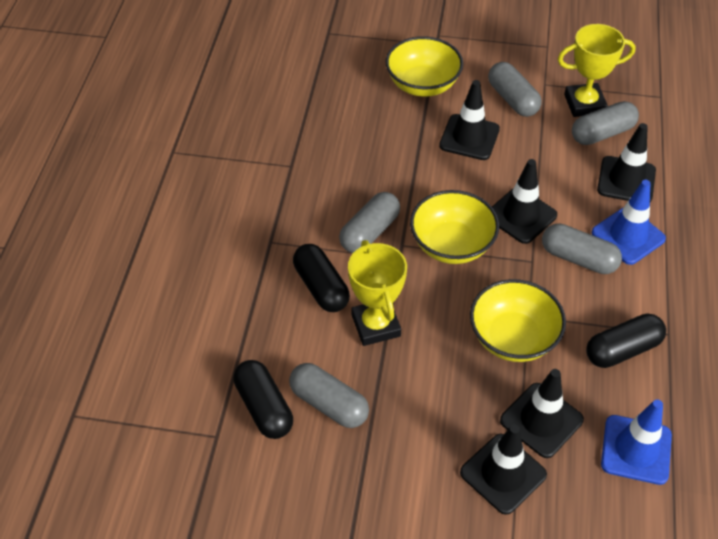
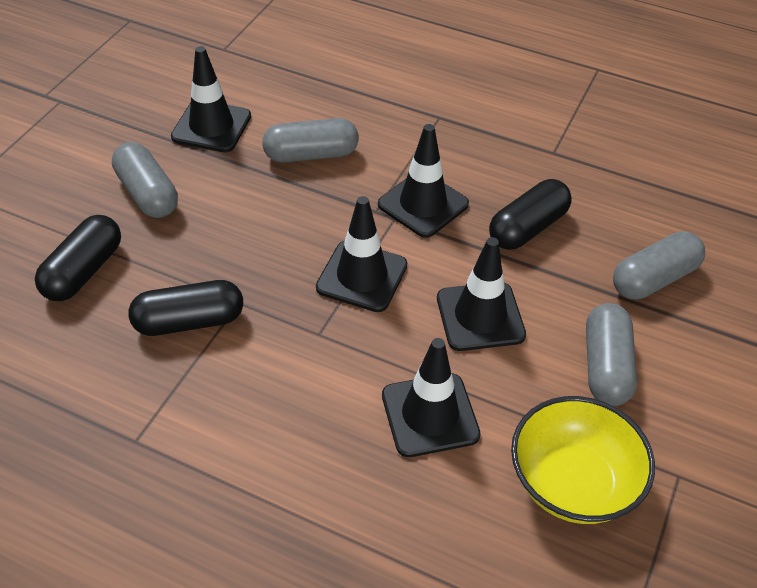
blue traffic cone: [592,180,666,265] [601,399,672,485] = 2 -> none = 0
grey capsule: [289,363,369,428] [339,192,400,253] [488,62,542,117] [542,223,622,274] [572,101,639,145] = 5 -> [112,142,178,218] [262,118,359,163] [586,303,637,406] [613,231,705,300] = 4
yellow bowl: [386,36,463,97] [410,190,499,264] [470,279,566,362] = 3 -> [511,396,655,524] = 1
yellow trophy: [348,240,407,346] [558,24,636,117] = 2 -> none = 0

